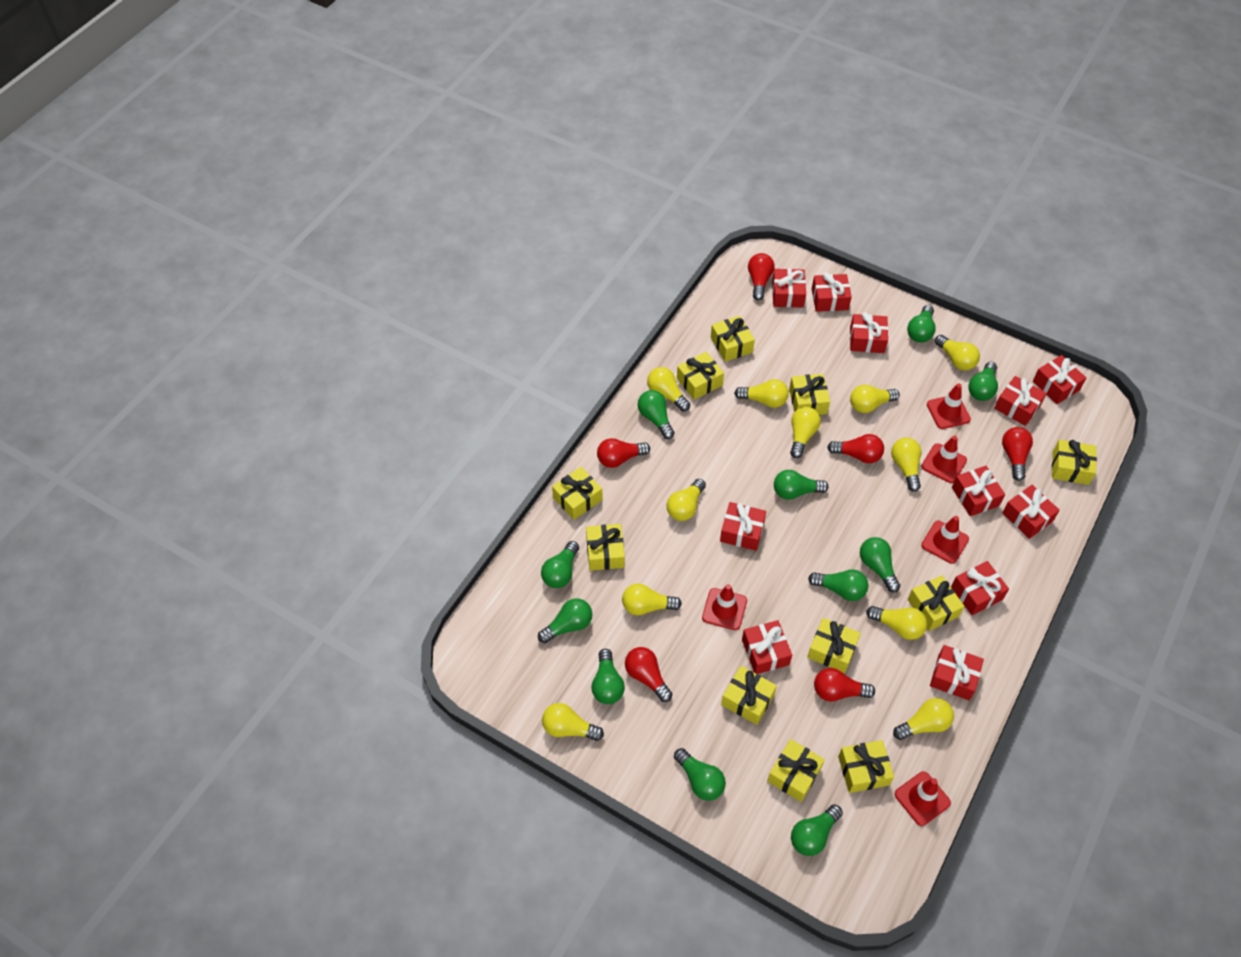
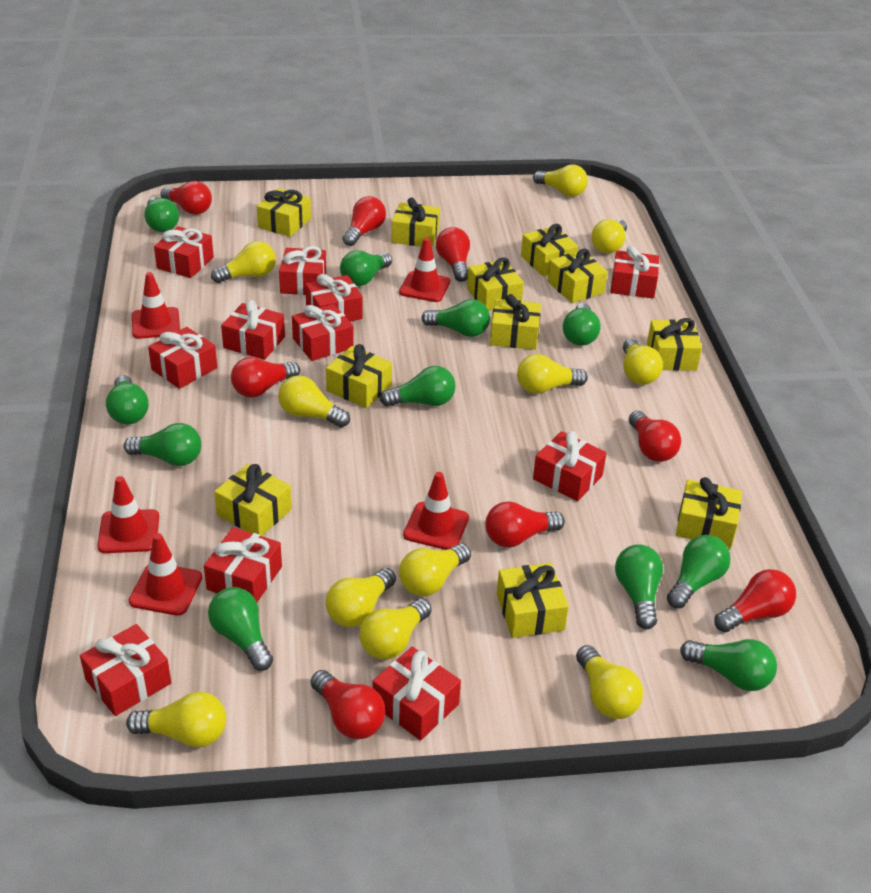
red light bulb: [597,438,650,468] [625,647,672,702] [748,253,774,301] [814,668,875,702] [827,434,884,463] [1002,427,1033,481] = 6 -> [160,181,212,215] [231,357,300,397] [311,670,385,739] [343,196,386,246] [436,227,470,282] [485,501,565,547] [629,411,681,462] [714,569,796,632] = 8

